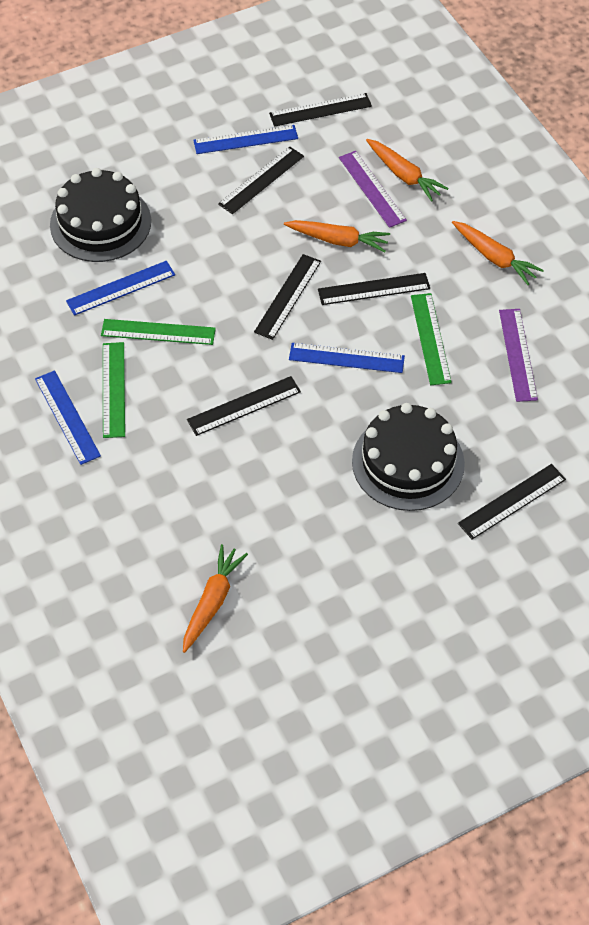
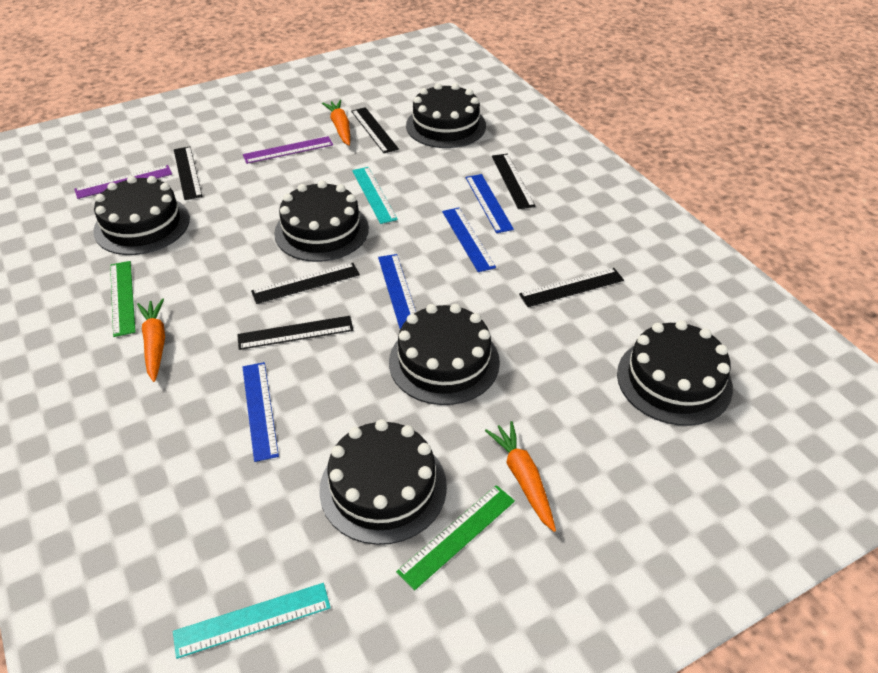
black cake: [50,168,151,262] [352,403,465,511] = 2 -> [93,176,190,255] [274,180,369,262] [319,419,447,545] [389,304,500,405] [406,83,486,148] [617,320,733,426] = 6
green ruler: [101,319,216,345] [103,342,125,438] [411,293,452,385] = 3 -> [110,261,136,337] [396,485,515,591] = 2
orange carrot: [183,544,248,653] [284,220,390,252] [366,139,448,202] [452,221,544,285] = 4 -> [137,298,165,382] [322,100,350,146] [485,421,556,532] = 3
turquoise ruler: none = 0 -> [173,583,331,659] [352,167,398,224] = 2

